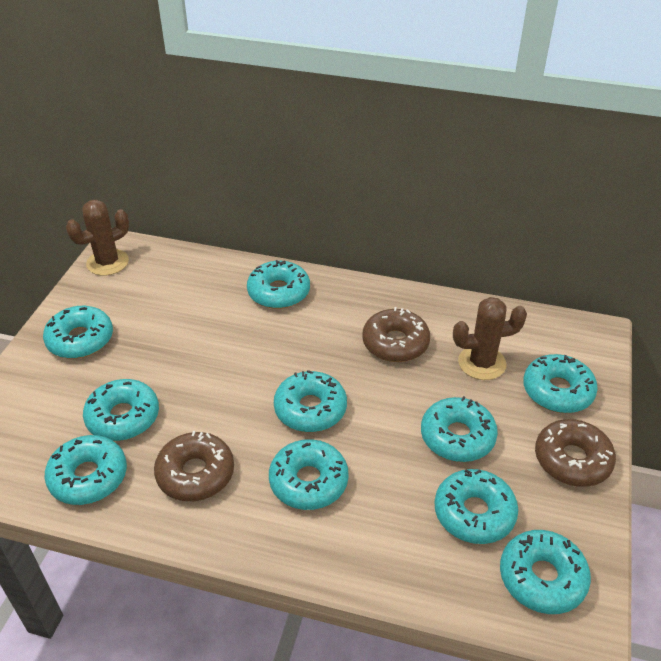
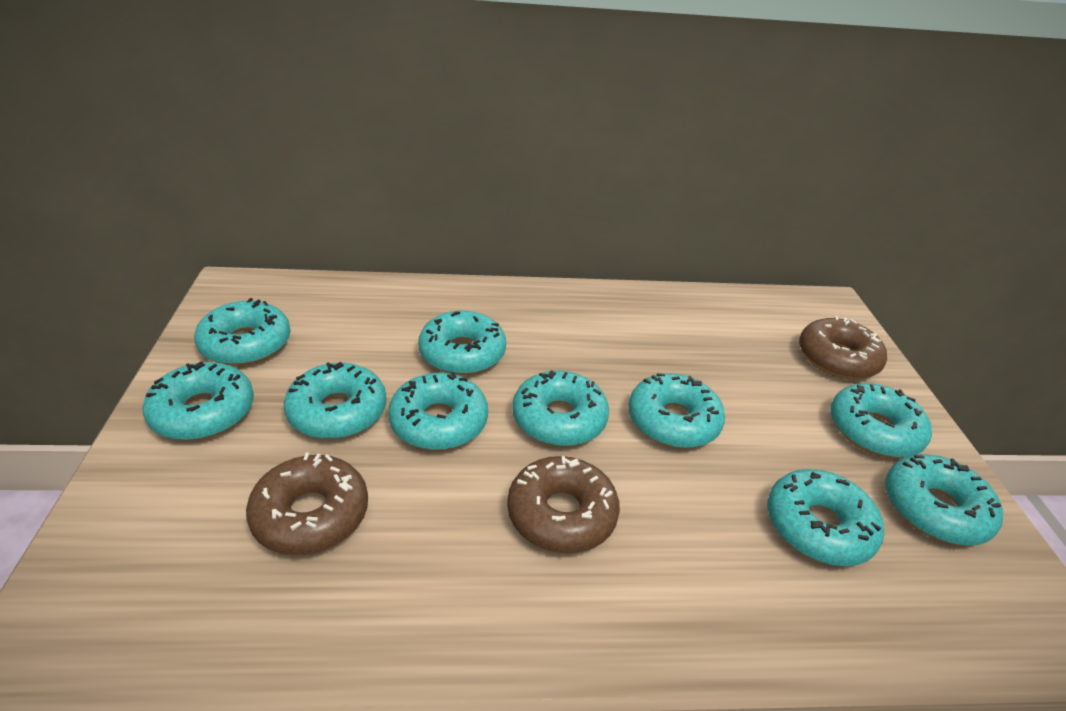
brown cactus: [66,200,129,276] [453,297,527,380] = 2 -> none = 0

